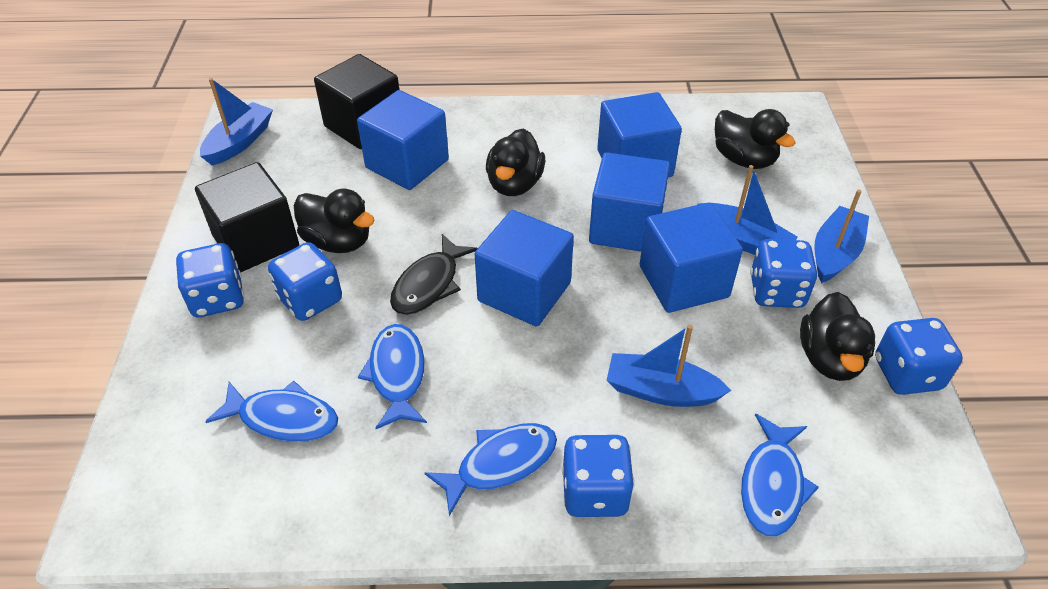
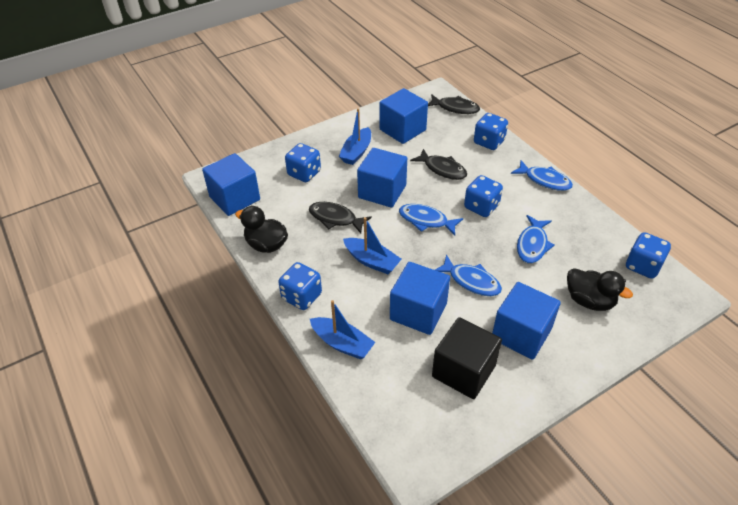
black cube: [195,162,299,272] [314,54,399,149] = 2 -> [432,317,502,399] = 1
black duck: [294,188,375,253] [486,129,545,196] [715,109,796,169] [800,292,875,381] = 4 -> [235,206,288,253] [567,268,633,311] = 2
black fish: [390,234,478,315] = 1 -> [309,202,372,233] [410,149,467,180] [428,94,480,114] = 3
blue boat: [200,78,273,165] [606,325,731,407] [697,165,798,255] [814,190,869,283] = 4 -> [310,300,375,359] [339,108,371,165] [343,217,402,274] = 3

